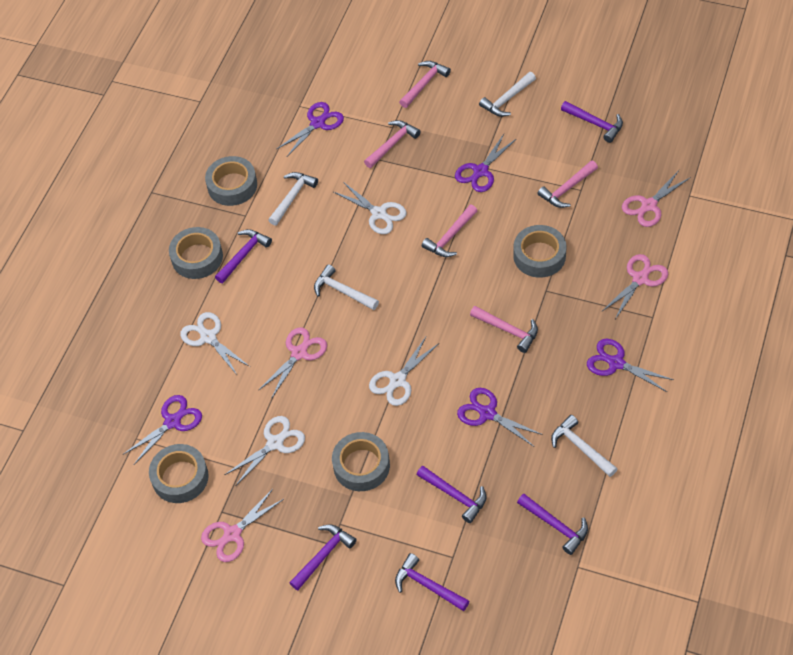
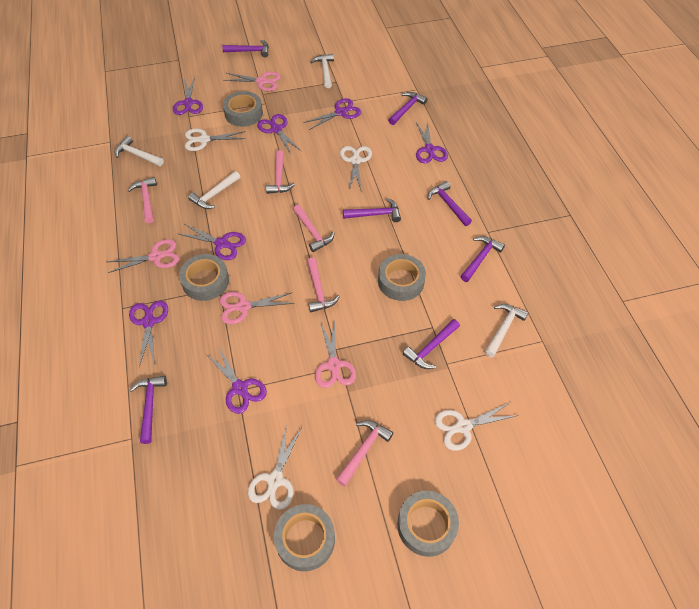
purple hammer: [215,229,272,283] [289,524,357,590] [395,553,469,611] [417,466,486,523] [517,494,588,555] [561,101,623,143] = 6 -> [130,376,167,444] [223,40,269,57] [343,198,401,222] [388,92,428,125] [403,319,460,369] [428,181,472,226] [461,236,505,282] = 7
purple scissors: [124,395,202,465] [277,102,344,157] [455,134,516,192] [457,388,543,446] [587,339,674,392] = 5 -> [129,301,168,367] [173,77,203,115] [179,224,246,260] [205,347,267,414] [257,114,302,154] [303,98,361,130] [416,122,448,163] = 7

